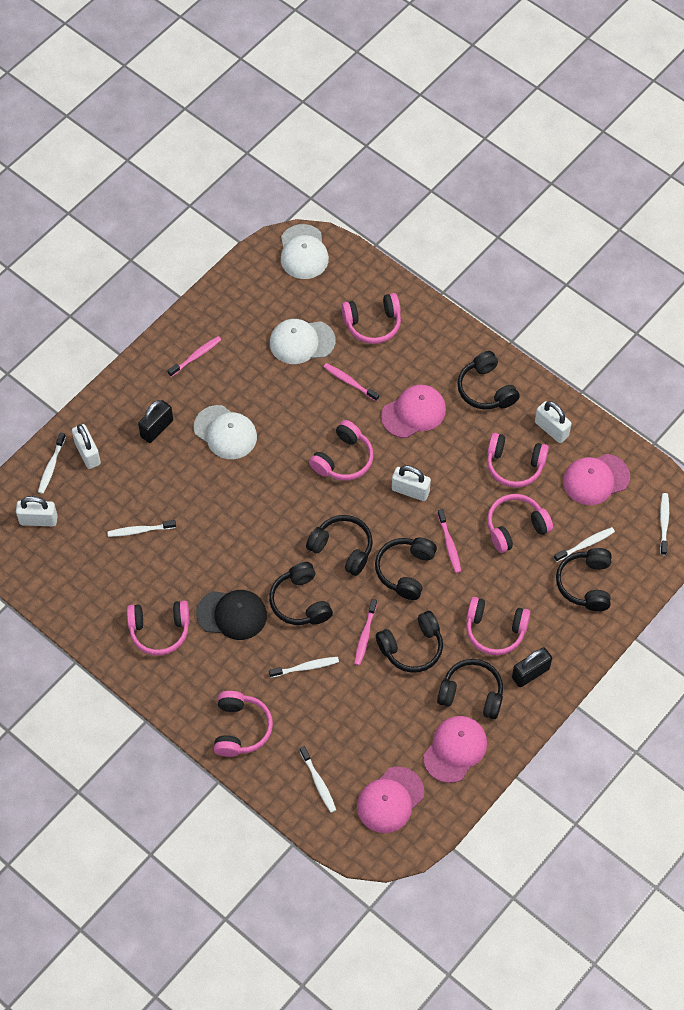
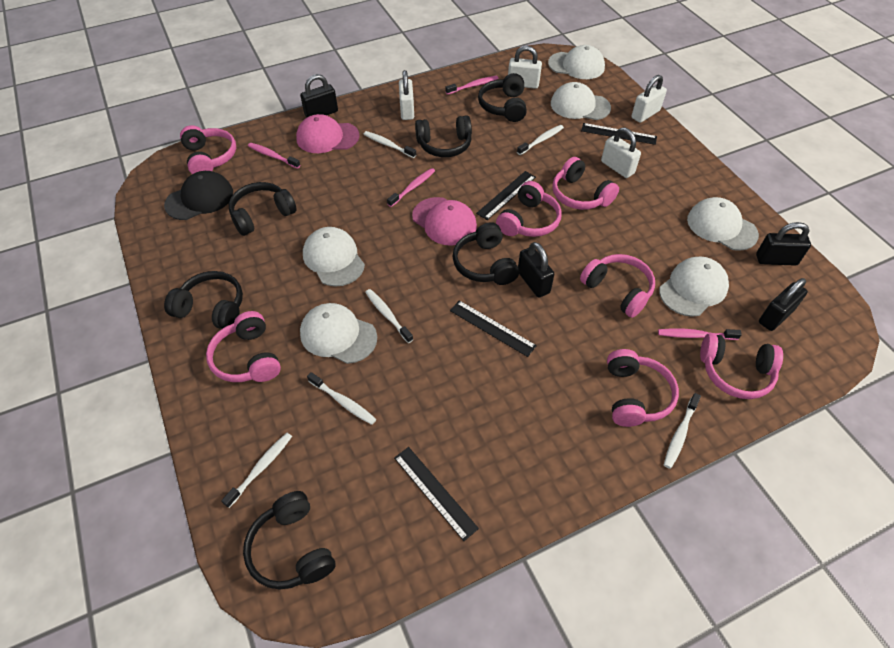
black headphones: [269,562,333,625] [306,515,373,576] [375,538,437,600] [376,611,443,673] [437,659,503,719] [457,351,520,410] [556,548,612,611] = 7 -> [164,271,243,329] [229,182,297,236] [243,491,335,589] [415,115,472,157] [453,222,519,285] [478,73,527,122] = 6
black padlock: [138,400,173,443] [512,647,552,687] = 2 -> [300,74,338,118] [518,242,554,298] [756,222,811,266] [759,278,808,331] = 4
black ruler: none = 0 -> [394,447,479,541] [450,300,537,357] [476,171,536,220] [581,123,657,145] = 4
pink cap: [357,767,424,833] [381,385,446,438] [423,716,487,783] [563,454,630,505] = 4 -> [296,114,359,153] [412,197,477,246] = 2
white cap: [194,405,257,459] [270,319,336,364] [281,224,329,279] = 3 -> [300,303,377,364] [303,227,365,287] [548,45,605,79] [551,82,611,120] [659,257,729,317] [687,197,759,251] = 6

